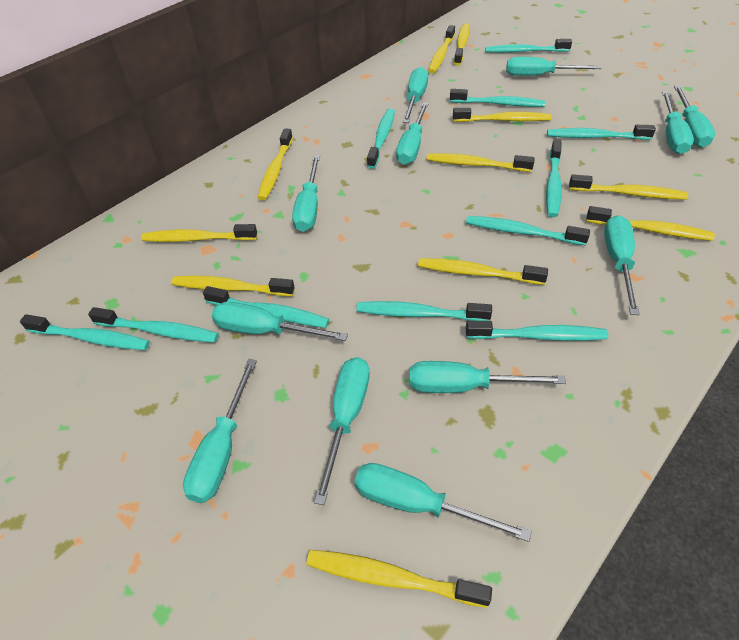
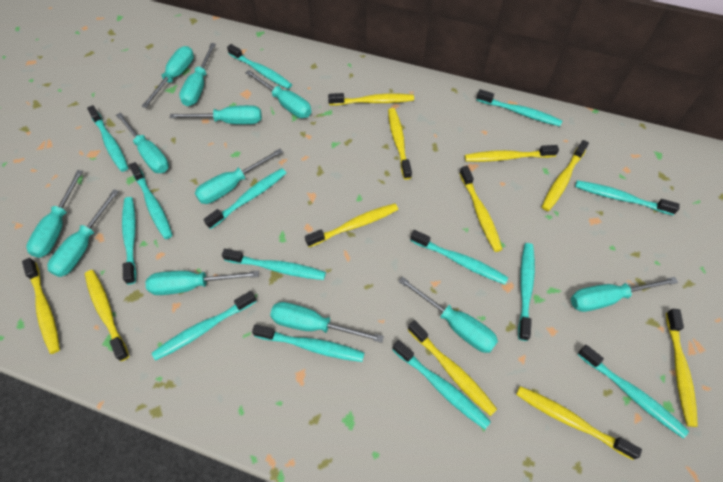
turquoise toothbrush: [20,314,150,350] [88,307,219,342] [203,286,329,328] [356,301,492,321] [367,109,395,169] [450,89,545,107] [466,216,590,245] [466,321,608,341] [485,39,572,53] [546,140,562,217] [547,125,656,140] = 11 -> [87,105,128,172] [122,197,136,285] [129,162,173,239] [152,291,257,361] [204,168,286,229] [222,249,326,280] [227,44,292,89] [252,324,364,362] [393,340,491,429] [410,230,509,284] [476,89,562,126] [518,243,535,341] [575,180,680,215] [577,345,689,439] = 14

